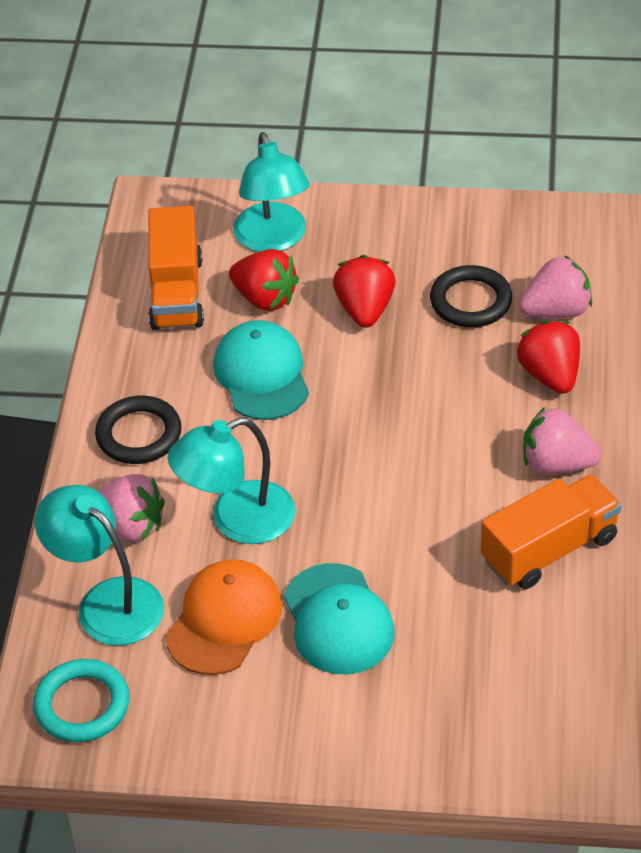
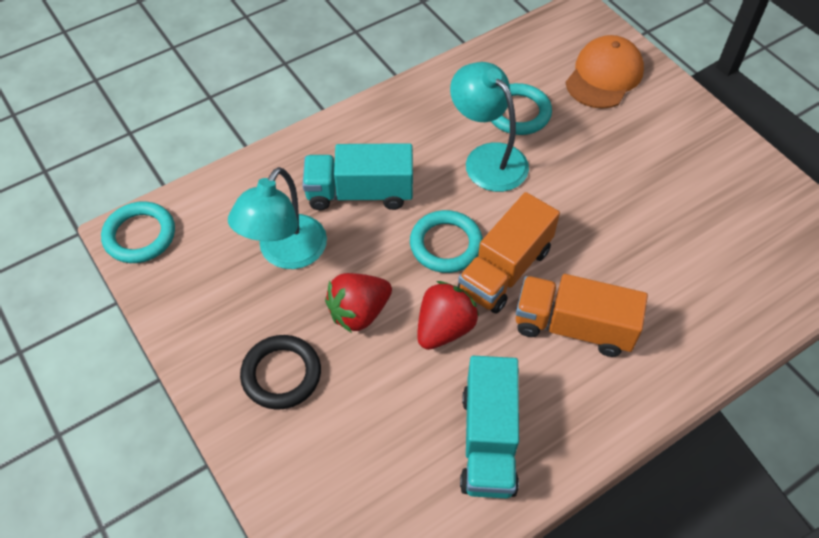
black ring: [95,396,182,464] [430,265,512,327] = 2 -> [240,335,321,410] = 1
pink strawberry: [97,474,165,542] [519,255,592,318] [524,407,601,474] = 3 -> none = 0
red strawberry: [229,249,299,311] [333,255,396,328] [517,320,580,394] = 3 -> [325,273,392,333] [417,281,479,350] = 2
turquoise cap: [213,320,309,420] [284,563,395,674] = 2 -> none = 0
turquoise lamp: [35,485,164,646] [168,417,295,544] [233,132,310,252] = 3 -> [228,167,327,269] [450,62,529,192] = 2
turquoise ring: [33,659,129,742] = 1 -> [101,201,175,263] [410,210,483,273] [491,83,552,135] = 3
turquoise truck: none = 0 -> [302,143,413,210] [460,356,519,498] = 2

